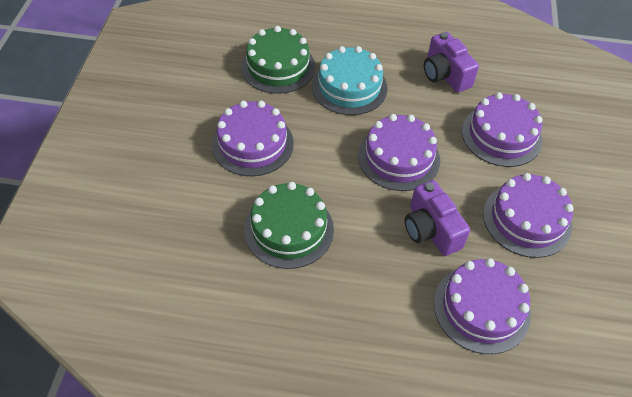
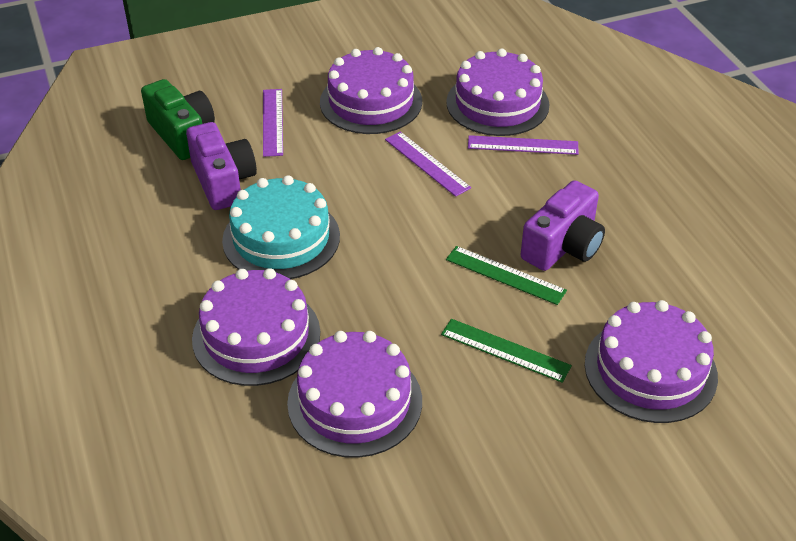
green cake: [241,26,315,94] [244,182,334,269] = 2 -> none = 0
green camera: none = 0 -> [141,79,215,160] = 1
green ruler: none = 0 -> [441,319,572,383] [446,246,567,305] = 2
purple ruler: none = 0 -> [263,89,283,157] [385,131,471,197] [468,135,579,155] = 3

